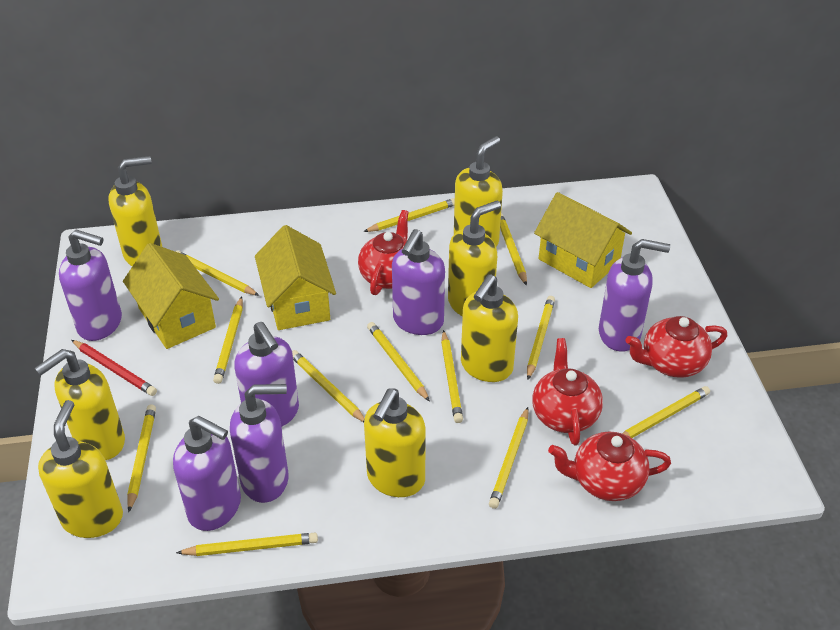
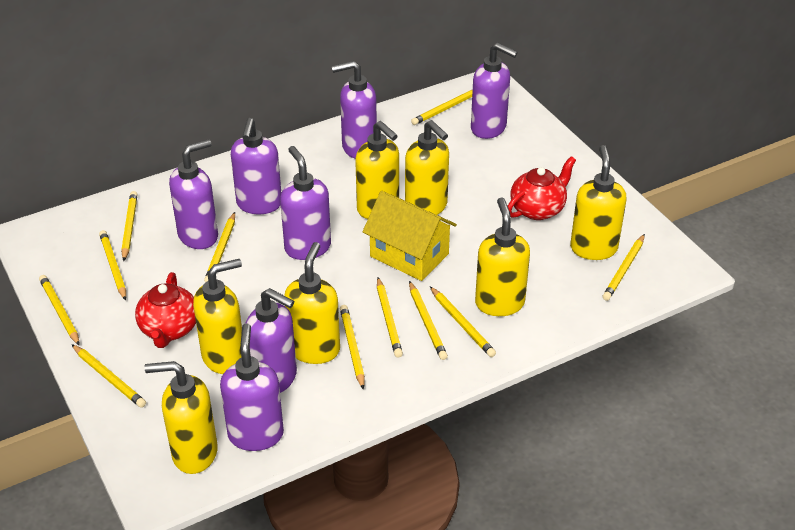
purple soap dispenser: [59,230,122,341] [173,416,241,531] [230,384,289,503] [234,322,299,426] [392,229,445,335] [599,239,670,352] = 6 -> [169,139,218,249] [220,323,284,451] [231,118,281,214] [245,288,297,393] [280,146,331,260] [331,61,377,159] [471,43,518,139] = 7
red pencil: [71,340,157,396] = 1 -> none = 0
red teapot: [358,210,408,295] [532,338,603,446] [548,432,671,501] [626,316,727,378] = 4 -> [135,272,196,348] [508,156,576,220] = 2
yellow house: [123,243,219,349] [255,225,336,330] [534,192,632,288] = 3 -> [363,191,457,281] = 1
yellow pencil: [127,404,156,512] [175,251,260,296] [176,533,318,556] [213,296,243,384] [292,350,365,422] [363,198,455,232] [367,322,430,402] [441,330,463,423] [489,407,529,509] [500,213,527,286] [527,296,555,380] [622,386,710,438] = 12 -> [39,275,80,346] [72,344,146,408] [99,230,126,301] [121,191,138,261] [204,212,235,282] [340,305,365,390] [377,277,403,358] [409,281,448,360] [411,90,473,125] [430,287,496,357] [603,234,645,301] = 11

